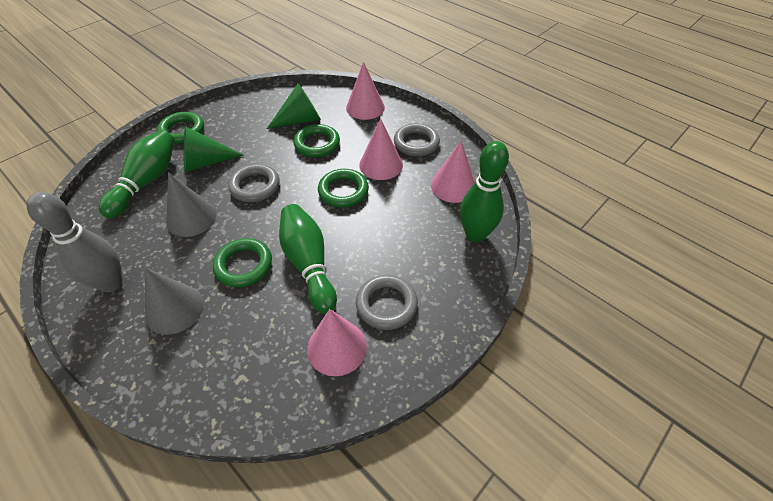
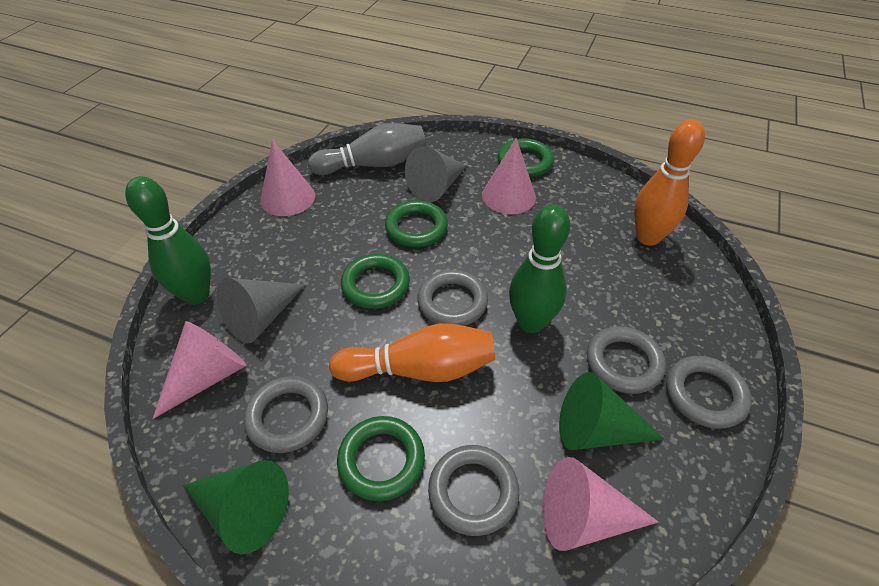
green bowling pin: [99,130,175,218] [279,204,337,314] [460,141,509,242] = 3 -> [125,176,211,305] [509,204,570,333] = 2
grey ring: [228,164,280,202] [356,275,418,330] [394,123,440,157] = 3 -> [244,376,328,453] [417,270,488,326] [428,445,519,536] [587,326,666,394] [666,356,752,429] = 5
orange bowling pin: none = 0 -> [329,323,495,382] [634,119,705,246] = 2

